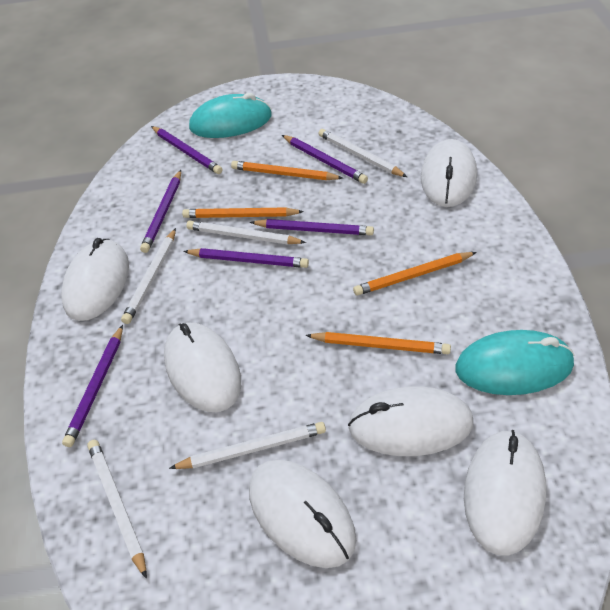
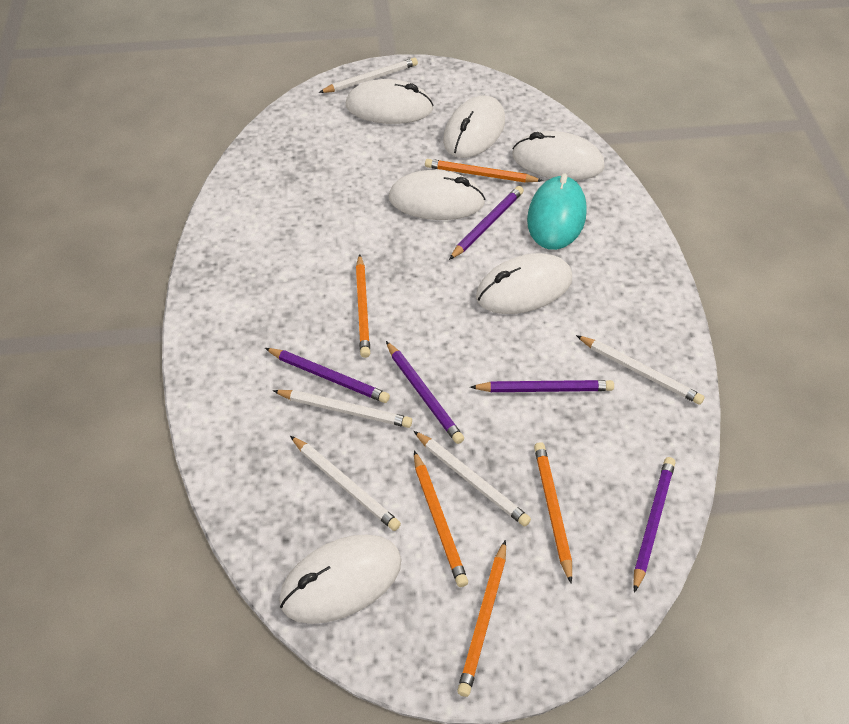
orange pencil: [182,207,304,218] [231,161,343,180] [305,332,451,354] [353,252,477,296] = 4 -> [356,254,370,358] [414,451,468,587] [425,159,543,183] [457,540,506,697] [534,442,572,584] = 5
purple pencil: [62,325,123,447] [140,170,181,253] [151,126,222,174] [183,248,309,268] [250,219,374,235] [282,135,368,184] = 6 -> [265,348,390,403] [386,341,464,444] [449,186,524,260] [470,380,614,392] [633,457,675,593] = 5
turquoise mouse: [189,93,272,138] [455,330,574,395] = 2 -> [527,173,587,250] = 1

